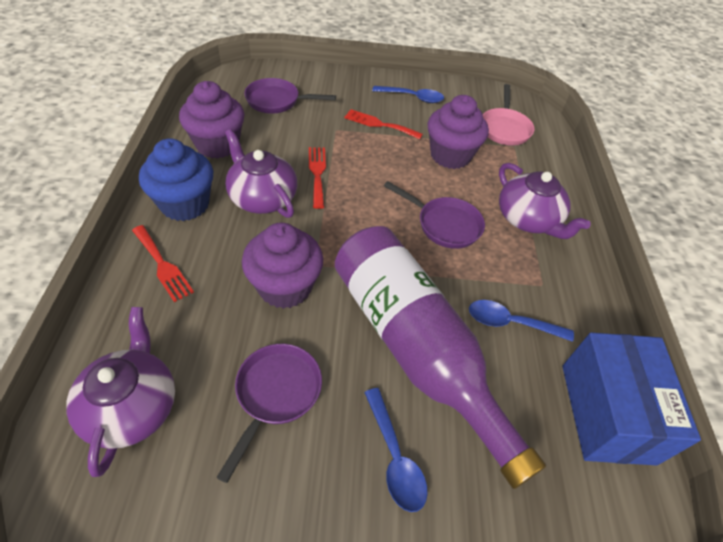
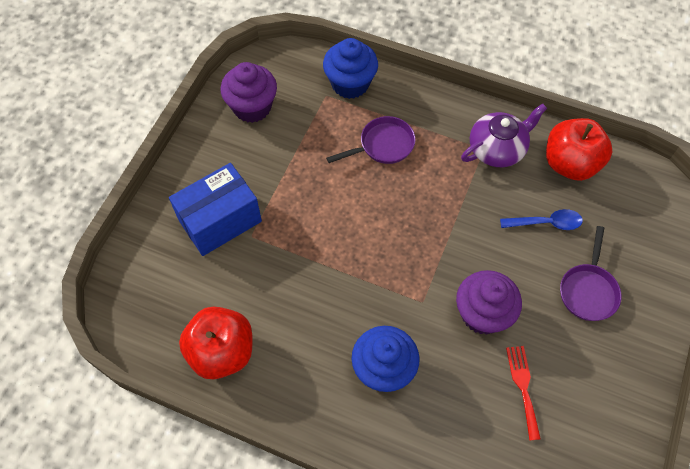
blue cupcake: [139,138,213,221] = 1 -> [323,38,378,99] [352,326,420,392] = 2
blue spoon: [364,388,428,512] [372,86,444,103] [469,300,574,342] = 3 -> [500,209,583,230] = 1
pink pan: [483,84,534,146] = 1 -> none = 0
purple bottle: [335,226,546,489] = 1 -> none = 0
purple cupcake: [179,81,245,159] [242,223,323,309] [427,95,489,169] = 3 -> [221,62,277,123] [456,270,522,335] = 2
purple pan: [216,344,322,483] [244,78,336,114] [384,181,485,249] = 3 -> [326,116,415,164] [560,226,622,321] = 2
purple teapot: [66,307,175,477] [225,129,297,218] [499,163,591,239] = 3 -> [461,104,547,167] = 1
red apple: none = 0 -> [179,306,252,379] [546,118,613,181] = 2
red fork: [132,225,194,302] [309,147,326,209] [344,109,423,139] = 3 -> [506,346,541,440] = 1

